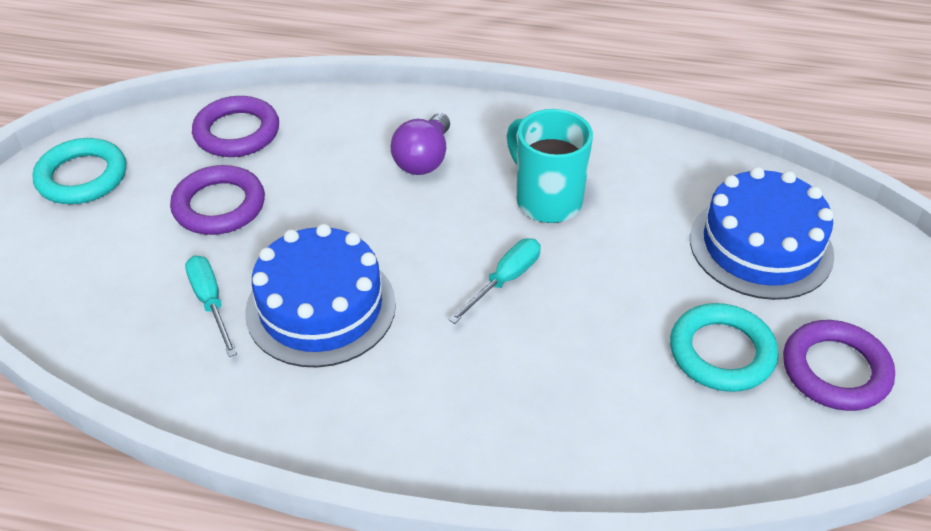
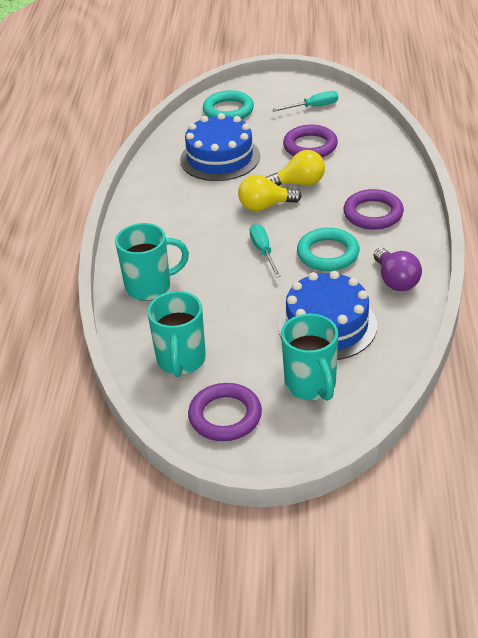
turquoise mug: [507,109,593,223] = 1 -> [115,223,189,301] [147,291,206,377] [281,313,338,401] = 3
yellow light bulb: none = 0 -> [238,175,302,211] [266,150,325,186] = 2

